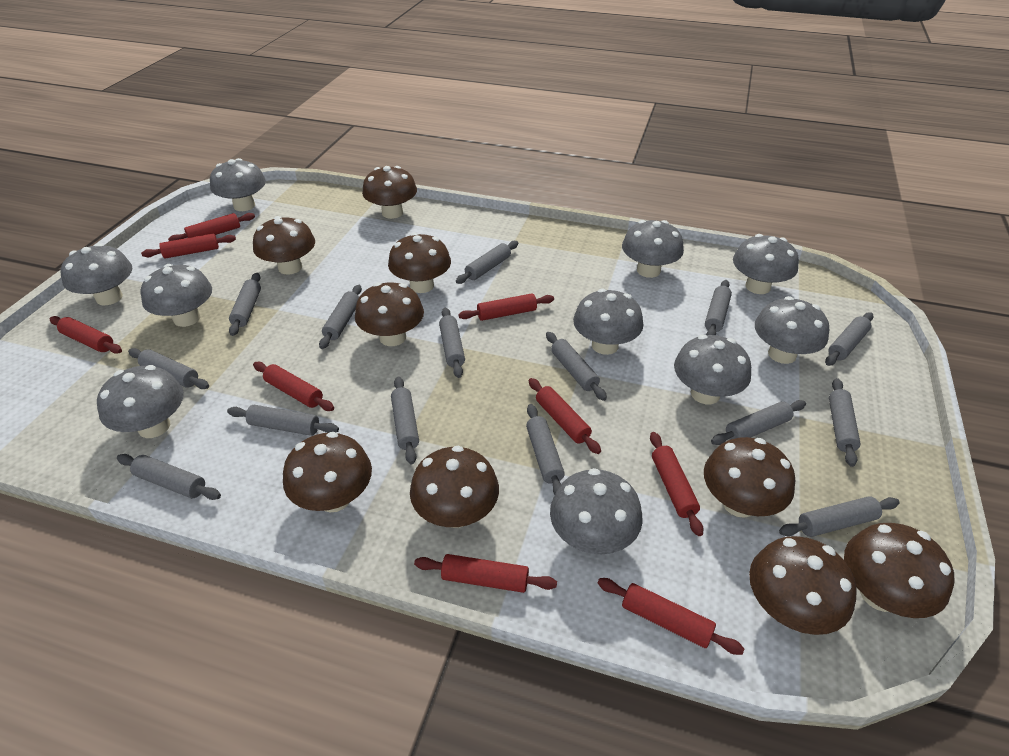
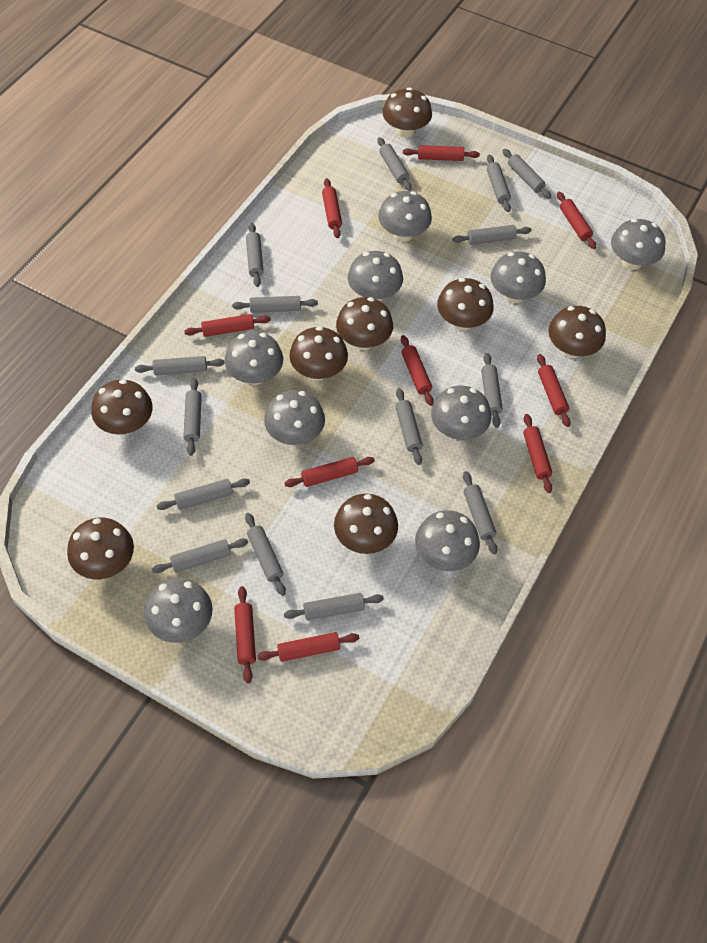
brown mushroom: [253,216,315,274] [283,432,372,512] [355,282,424,346] [362,166,417,219] [388,233,451,293] [410,446,499,528] [704,437,795,518] [749,536,857,635] [844,523,954,618] = 9 -> [67,518,134,579] [91,379,153,434] [289,326,348,380] [334,493,398,554] [336,297,393,350] [382,87,432,138] [437,278,494,331] [548,306,606,358] = 8
grey mushroom: [61,243,132,305] [97,365,184,438] [141,264,212,327] [210,158,266,211] [550,468,643,554] [573,288,643,355] [622,220,684,278] [674,335,751,404] [733,234,799,294] [755,296,829,364] = 10 -> [144,578,213,643] [224,331,283,385] [264,390,325,445] [348,251,403,301] [378,191,432,242] [415,510,480,571] [431,386,491,440] [490,251,546,303] [611,219,666,270] = 9
red rolling pin: [50,316,122,354] [141,234,236,259] [168,213,255,241] [253,362,334,411] [414,554,557,593] [458,293,554,321] [529,378,601,454] [598,578,744,655] [650,432,703,536] = 9 -> [184,314,271,337] [234,586,256,683] [257,632,359,662] [284,457,375,487] [322,178,342,238] [401,335,434,406] [403,145,480,161] [523,414,552,493] [537,354,571,427] [557,191,596,249] = 10

